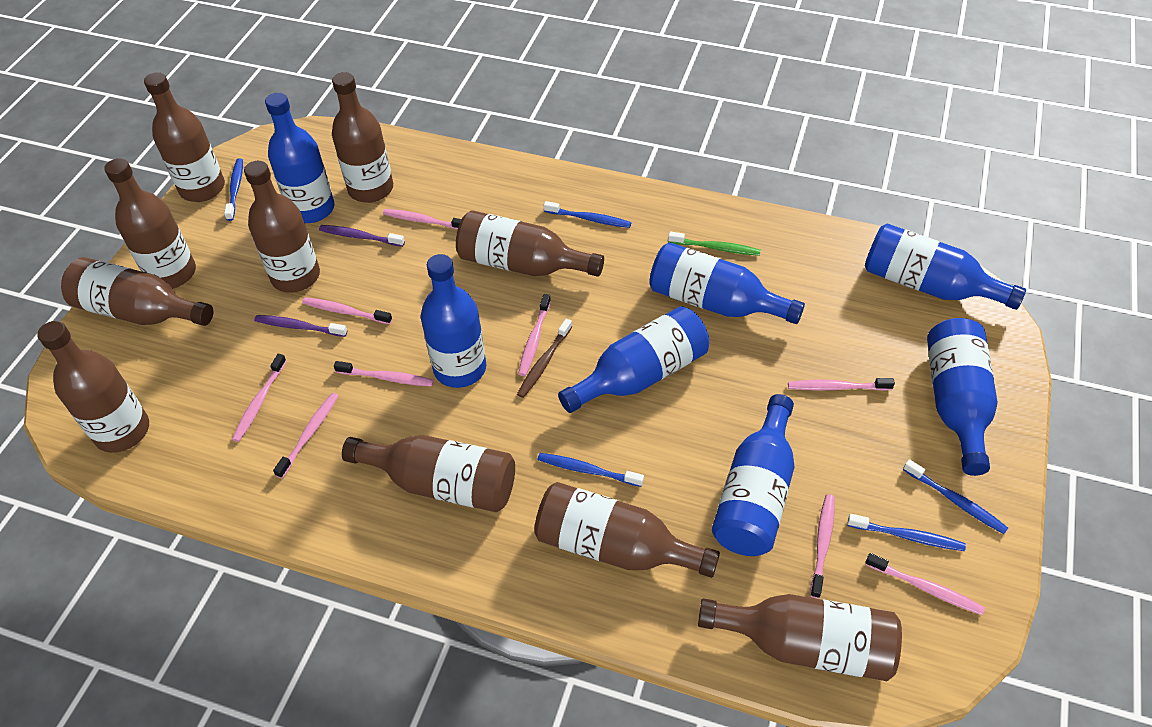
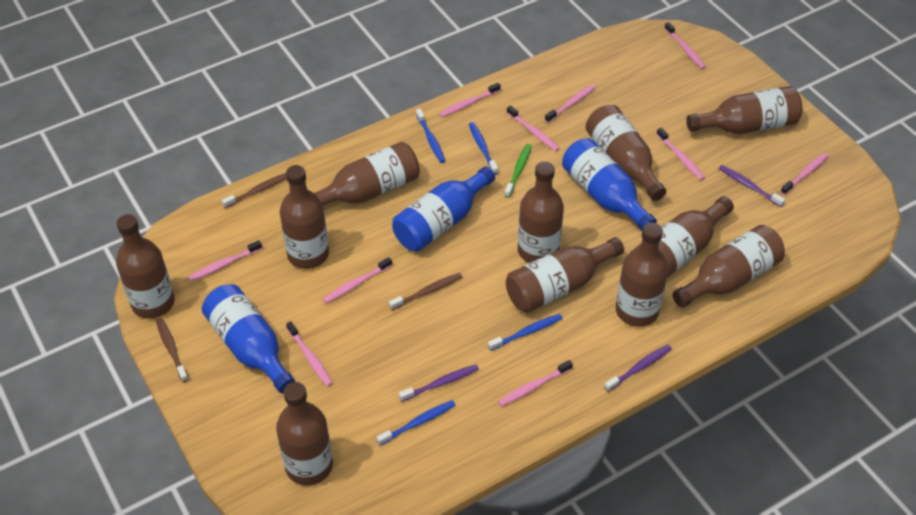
blue bottle: [265,93,335,223] [421,254,486,388] [558,306,709,413] [649,242,805,324] [712,394,794,556] [865,223,1026,310] [927,318,998,476] = 7 -> [202,284,295,393] [392,166,495,252] [562,138,657,230] = 3
blue toothbrush: [224,158,243,221] [538,453,644,487] [544,201,632,228] [847,514,966,551] [903,459,1008,534] = 5 -> [377,400,455,445] [416,108,445,163] [469,122,498,175] [488,314,563,351] = 4
brown bottle: [37,321,149,453] [61,257,213,326] [104,158,196,289] [144,72,225,202] [244,161,320,293] [332,72,393,203] [342,435,515,512] [456,210,604,277] [534,482,720,578] [698,594,902,681] = 10 -> [116,214,175,319] [276,382,333,486] [280,165,329,269] [314,142,420,205] [506,237,624,313] [518,161,564,263] [586,105,666,201] [616,222,668,327] [637,196,734,278] [672,225,785,308] [686,86,802,134] = 11
brown toothbrush: [517,319,572,398] = 1 -> [156,317,189,382] [222,173,287,208] [389,273,462,310] = 3
pink toothbrush: [232,354,286,442] [273,393,338,478] [302,297,392,324] [334,361,434,386] [383,209,462,230] [518,294,551,376] [788,378,895,391] [810,494,835,599] [865,553,985,615] = 9 -> [188,240,262,282] [286,321,333,387] [323,257,392,303] [439,83,501,117] [498,360,573,406] [507,105,560,151] [545,84,596,123] [657,127,705,180] [664,22,706,69] [780,153,829,195] = 10
purple toothbrush: [254,315,347,337] [319,225,405,247] = 2 -> [399,365,479,402] [604,345,672,392] [719,165,785,207] = 3

